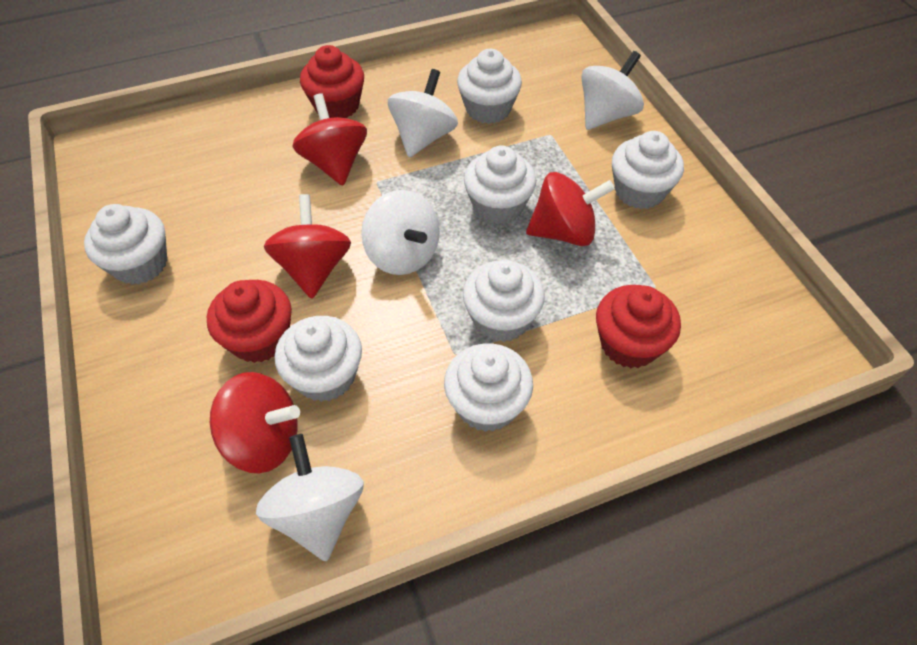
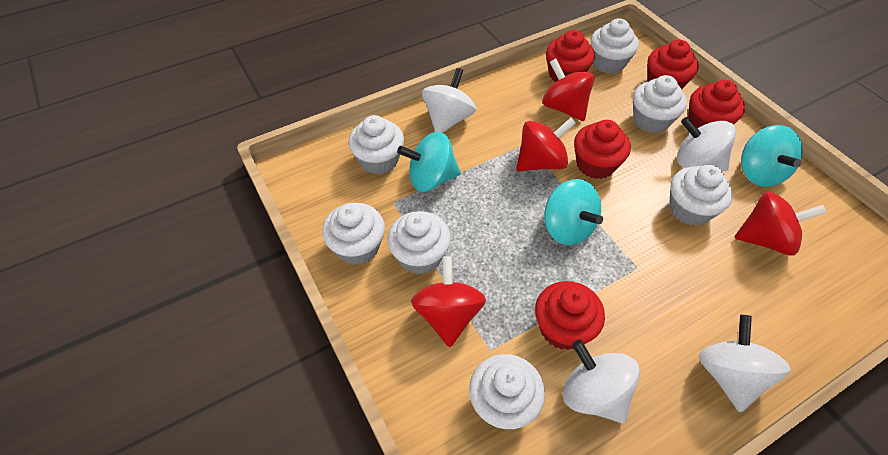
red cupcake: [207,280,292,363] [300,45,364,118] [596,285,681,368] = 3 -> [535,281,605,350] [546,30,595,82] [574,120,631,179] [647,40,699,89] [688,80,745,128] = 5
turquoise spinning top: none = 0 -> [397,132,461,192] [544,179,603,245] [741,125,803,187] = 3

